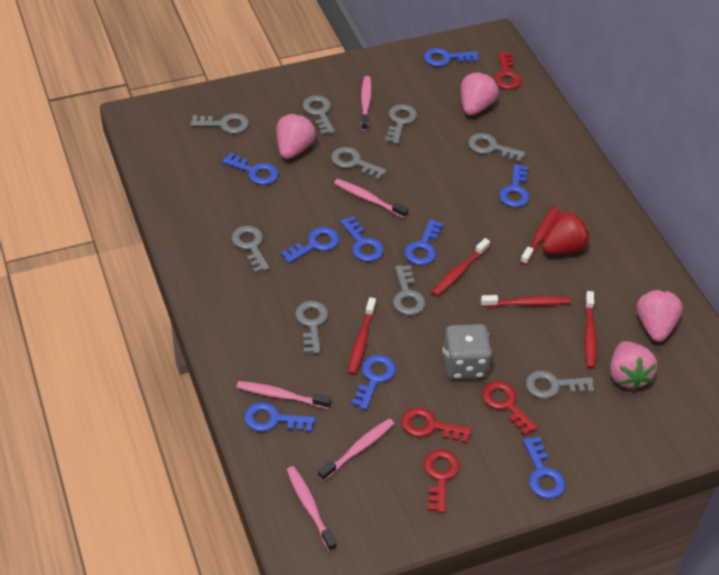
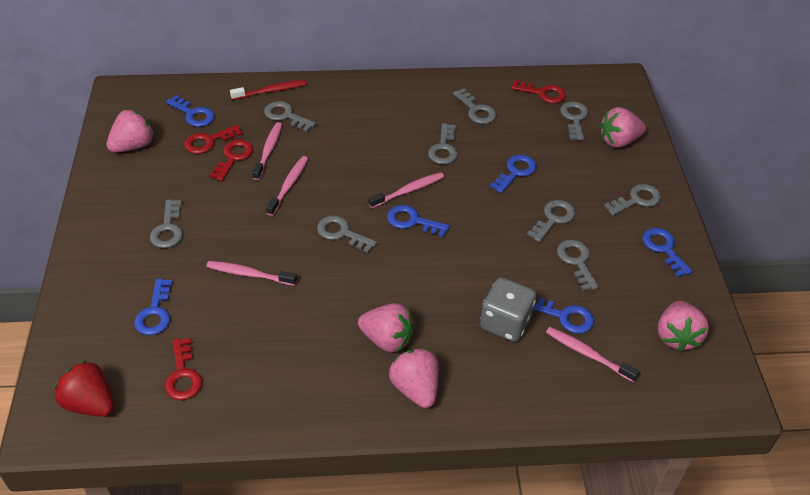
blue key: [222,153,279,185] [244,402,315,432] [281,227,339,263] [340,216,384,262] [351,355,396,410] [405,219,443,265] [424,48,478,67] [499,164,529,207] [523,437,565,499] = 9 -> [134,279,173,335] [166,95,215,127] [387,205,450,237] [490,155,537,193] [534,295,594,334] [643,228,693,277] = 6
pink strawberry: [276,114,316,159] [461,72,499,115] [610,341,657,390] [636,290,683,342] = 4 -> [106,110,154,153] [358,303,414,353] [389,348,439,408] [600,107,646,148] [658,301,709,352] = 5
red toothbrush: [348,297,376,375] [431,238,490,297] [481,295,570,307] [520,206,560,265] [585,291,597,369] = 5 -> [230,80,307,100] = 1

